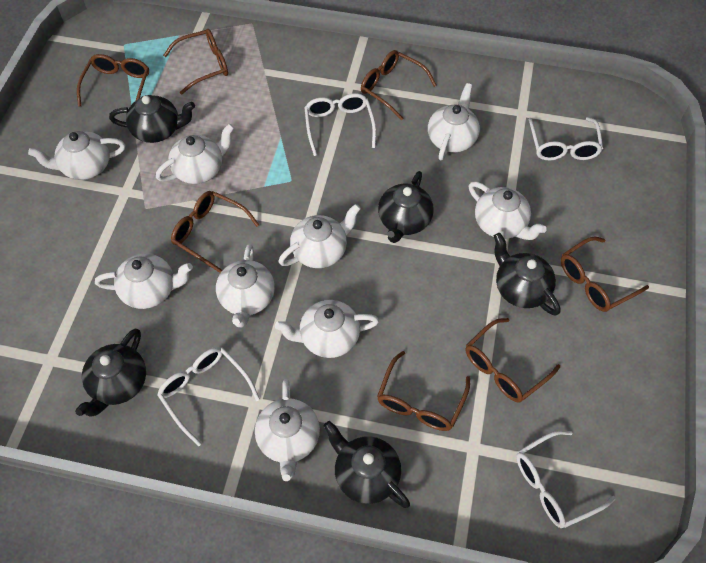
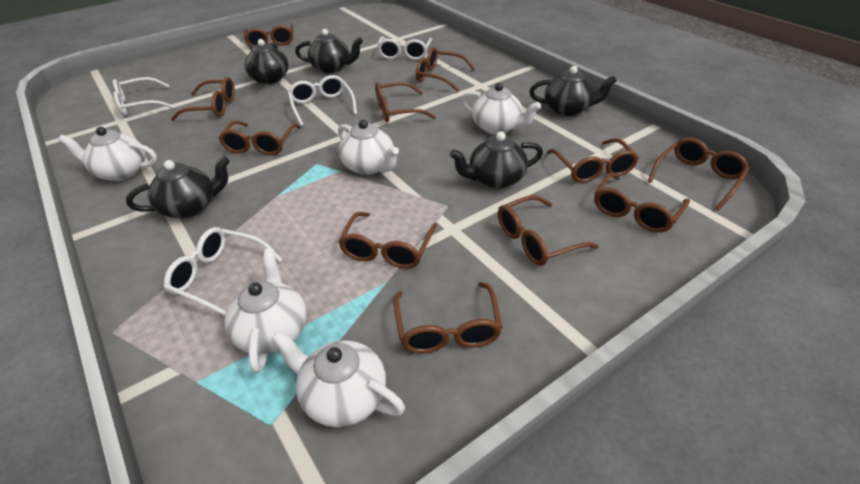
brown glasses: [77,54,149,107] [163,29,228,95] [171,191,259,273] [361,50,436,120] [377,351,470,431] [465,318,560,403] [561,236,649,312] = 7 -> [171,77,235,121] [219,120,301,155] [243,24,294,47] [338,212,437,269] [375,82,436,123] [393,282,503,354] [416,47,476,92] [498,195,599,266] [547,138,639,183] [594,173,690,233] [648,138,749,211] = 11
white teapot: [28,131,125,180] [95,254,193,309] [156,124,234,184] [216,244,275,327] [255,379,320,481] [275,300,379,358] [279,204,361,268] [428,83,480,160] [469,182,547,240] = 9 -> [58,127,157,181] [224,248,306,373] [271,331,405,427] [338,120,399,175] [461,83,541,135] = 5

